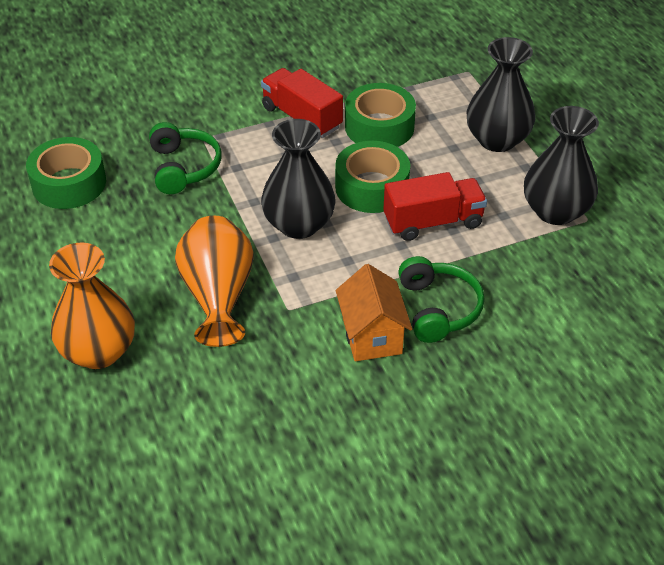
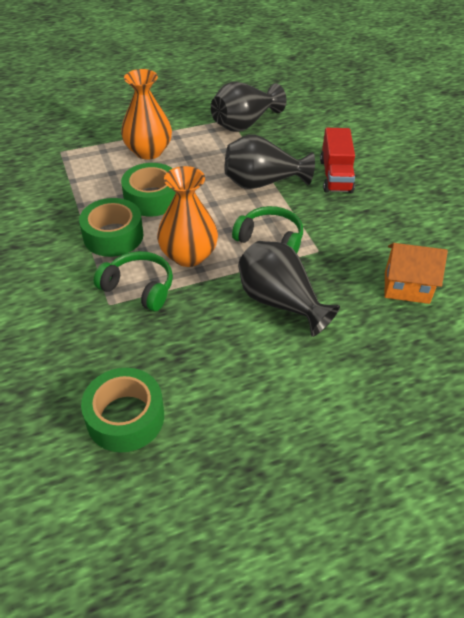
red truck: [261,68,343,138] [383,172,487,241] = 2 -> [320,128,355,193] = 1

